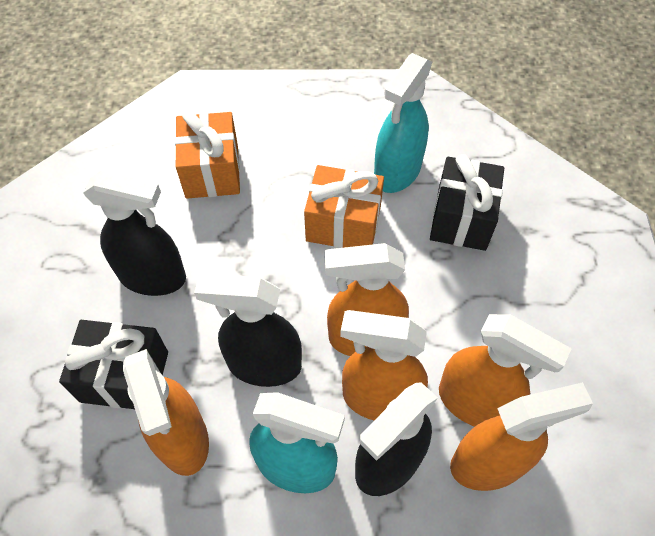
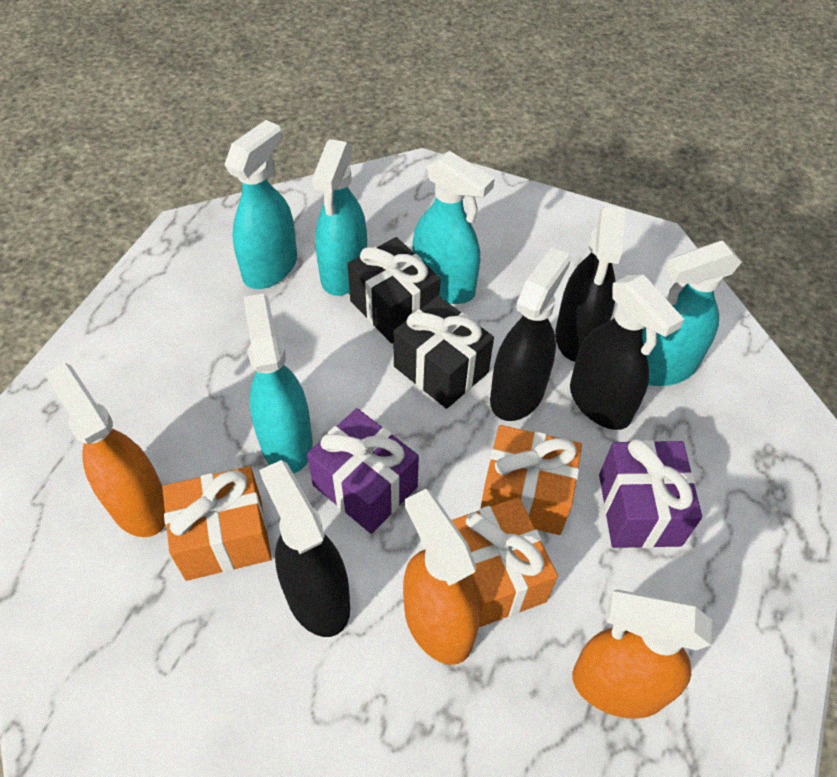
black spray bottle: [83,171,186,296] [194,274,302,387] [355,382,438,496] = 3 -> [259,460,350,637] [490,247,571,421] [555,206,625,362] [570,274,684,430] = 4
orange gift: [175,109,240,199] [304,165,384,248] = 2 -> [162,466,272,581] [452,497,558,627] [480,425,582,535] = 3
orange spray bottle: [123,349,209,476] [325,243,409,356] [340,310,428,420] [439,314,572,427] [450,382,593,491] = 5 -> [44,363,165,537] [403,489,480,665] [572,589,712,718] = 3
purple gift: none = 0 -> [307,408,419,534] [599,439,702,548] = 2
turquoise spray bottle: [249,392,345,493] [374,53,432,193] = 2 -> [224,120,297,289] [243,293,313,474] [312,139,367,296] [413,151,495,304] [642,241,742,386] = 5

